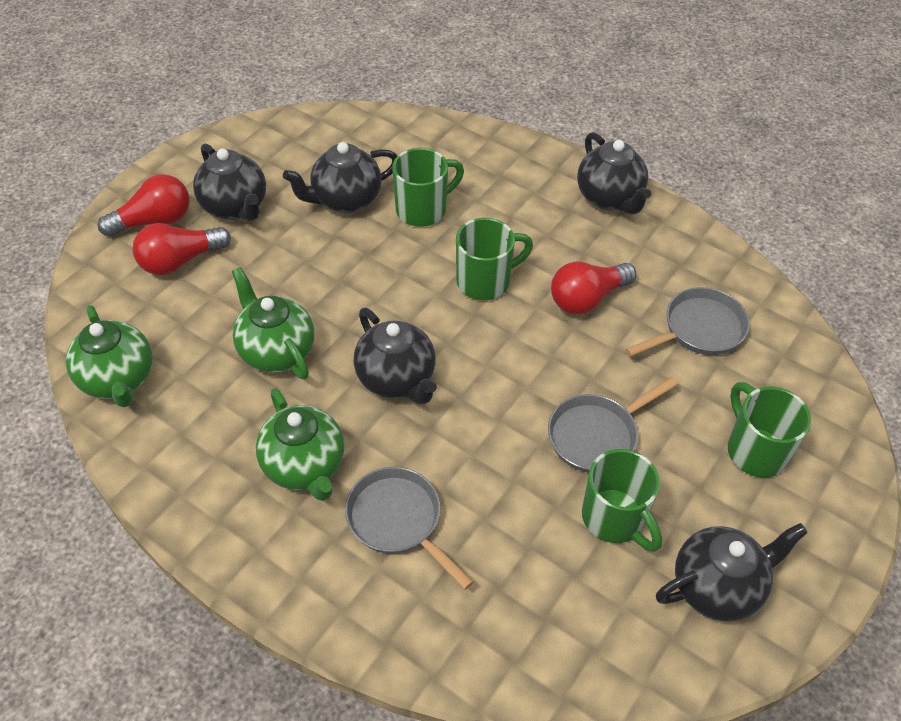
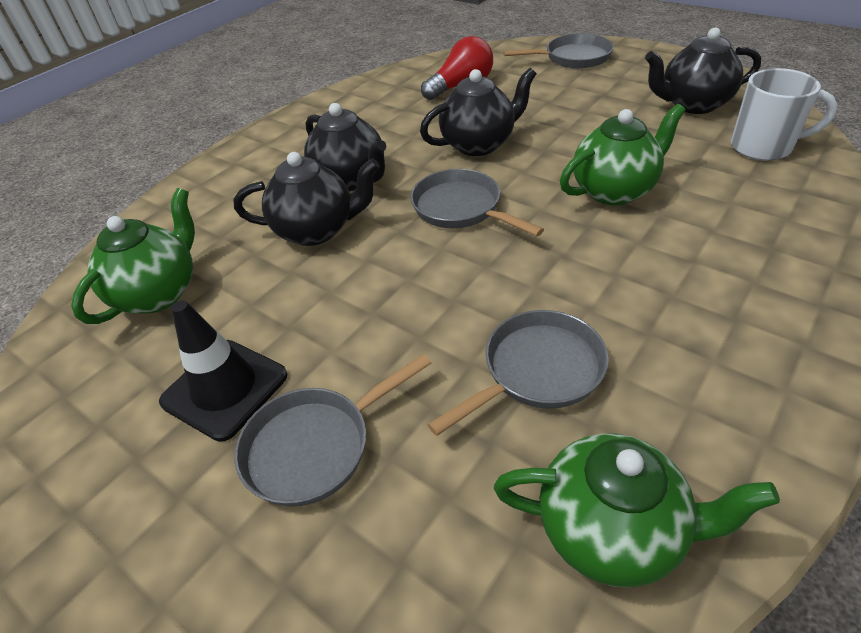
black teapot: [193,143,266,221] [283,142,397,213] [354,308,437,404] [577,132,651,215] [656,523,808,622] = 5 -> [234,152,380,246] [304,103,387,191] [420,68,536,156] [645,28,761,114] = 4
black traffic cone: none = 0 -> [159,300,287,442] = 1
green mug: [392,148,464,227] [456,218,533,300] [582,449,662,552] [728,382,811,478] = 4 -> none = 0
grey pan: [345,467,473,590] [548,377,678,472] [625,287,750,357] = 3 -> [234,354,431,507] [411,169,544,236] [427,310,609,436] [503,33,614,69] = 4
red light bulb: [98,174,189,237] [132,223,231,275] [551,261,637,315] = 3 -> [421,36,493,100] = 1
white mug: none = 0 -> [731,68,838,161] = 1

